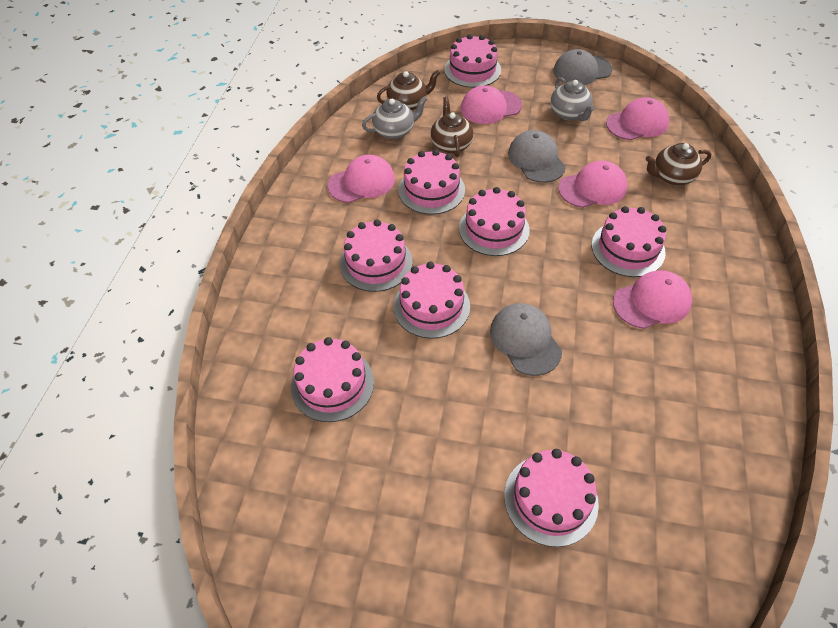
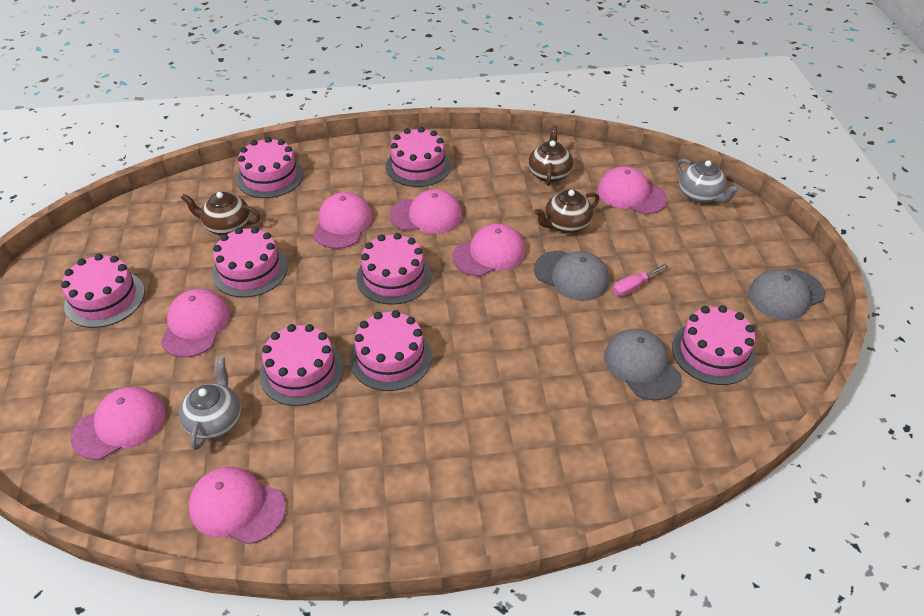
pink cap: [328,155,395,203] [461,85,522,124] [558,161,628,208] [606,97,669,140] [613,271,692,329] = 5 -> [71,387,165,460] [160,289,230,357] [189,467,286,544] [313,192,373,249] [390,189,462,234] [452,223,525,276] [598,166,667,214] = 7
pink screwdriver: none = 0 -> [613,263,668,296] = 1

